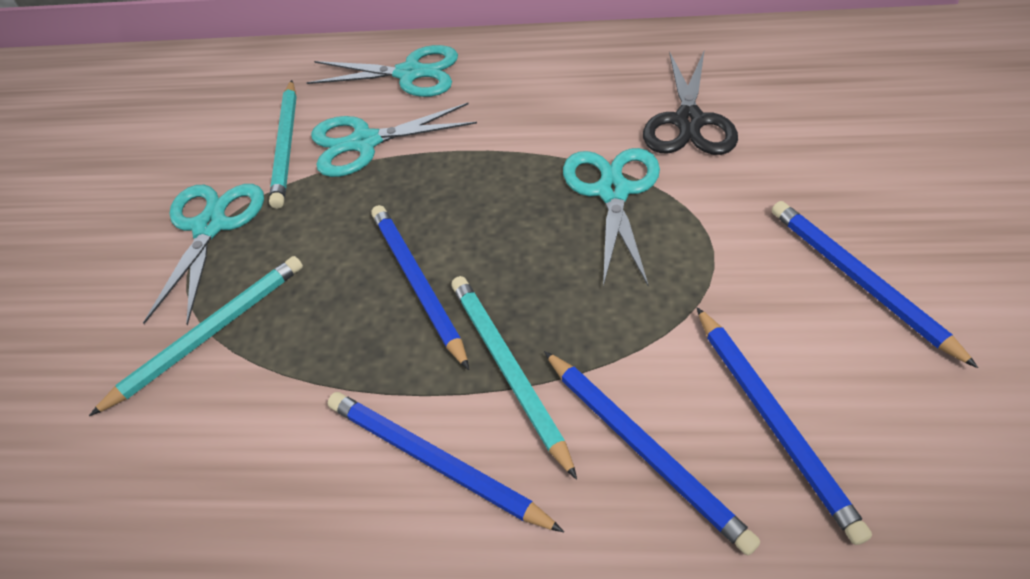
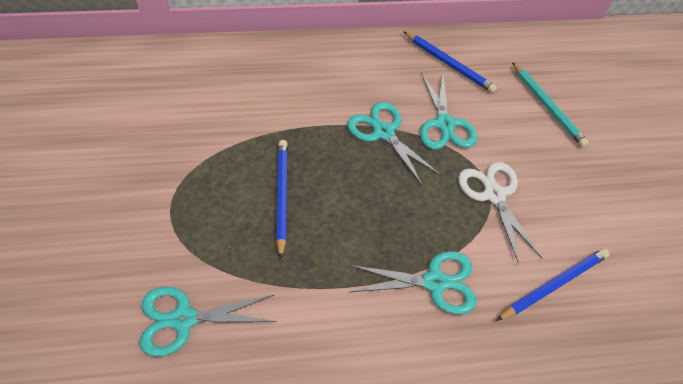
black scissors: [643,51,738,155] = 1 -> none = 0
blue pencil: [328,392,564,532] [372,205,469,370] [544,351,760,556] [696,307,872,545] [772,201,978,368] = 5 -> [276,140,288,259] [403,31,497,93] [496,248,609,321] = 3
turquoise pencil: [89,256,303,416] [269,80,297,209] [451,276,577,480] = 3 -> [512,62,589,147] = 1
white scissors: none = 0 -> [458,162,543,265] = 1

